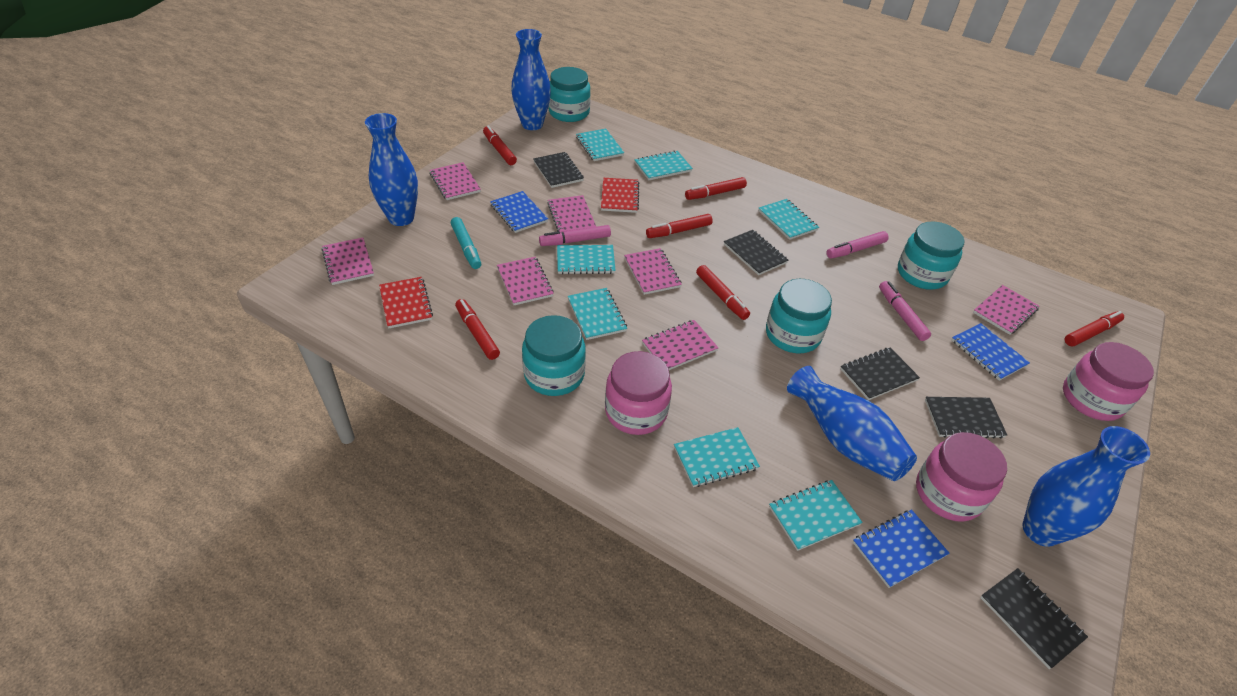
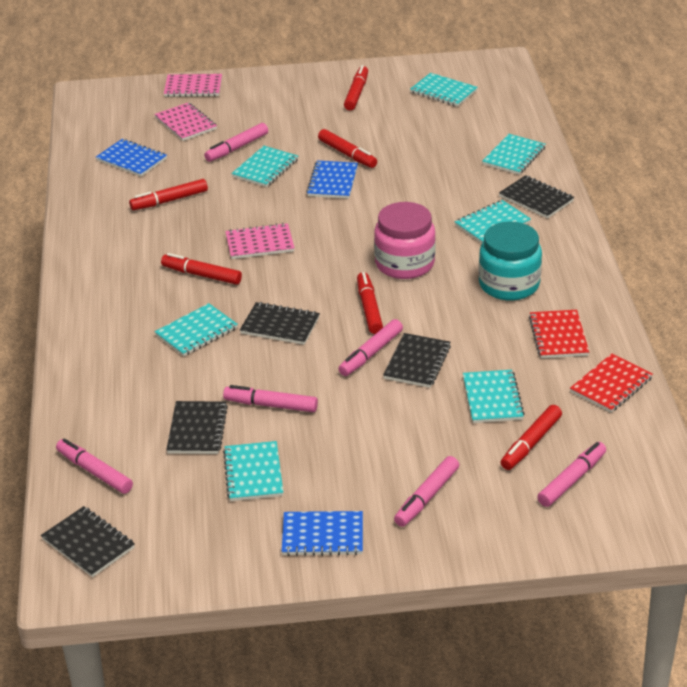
blue vase: [365,113,418,226] [511,29,551,130] [787,366,917,481] [1023,426,1150,547] = 4 -> none = 0
pink jar: [605,351,672,435] [916,432,1007,522] [1063,342,1154,421] = 3 -> [374,202,436,279] = 1
pink marker: [539,225,611,246] [827,231,889,259] [879,281,931,341] = 3 -> [56,438,133,494] [204,123,268,162] [223,385,318,412] [338,319,403,376] [394,456,459,527] [537,442,606,507] = 6
pink notebook: [322,238,374,285] [430,162,481,200] [497,257,554,305] [547,195,596,233] [624,248,682,295] [642,320,719,370] [973,285,1039,335] = 7 -> [154,102,217,141] [164,74,222,97] [225,223,294,259] = 3
turquoise jar: [522,315,586,396] [548,67,590,122] [766,279,832,353] [898,221,964,290] = 4 -> [479,222,542,300] = 1
turquoise marker: [451,217,481,269] = 1 -> none = 0

